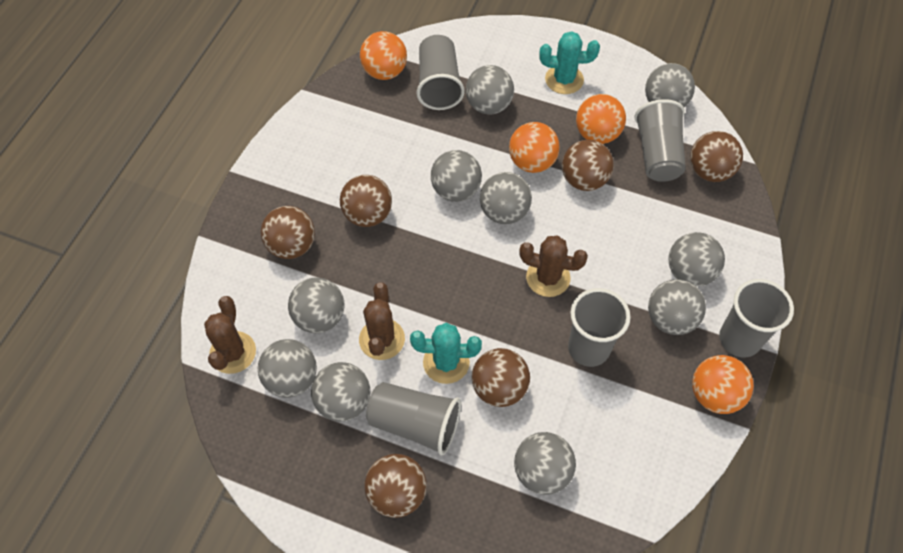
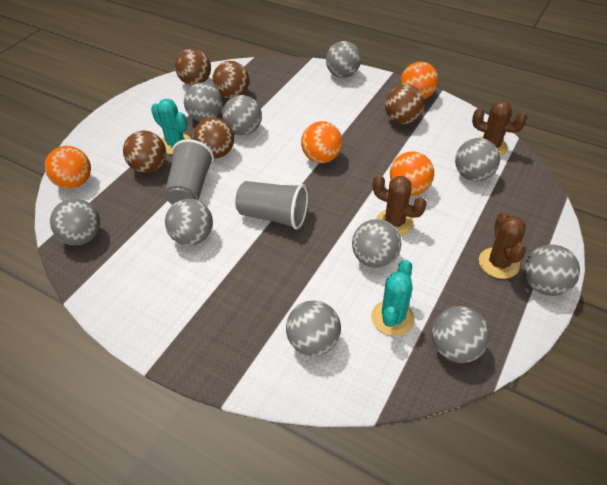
brown ball: [261,206,315,259] [340,175,392,227] [364,454,427,518] [472,348,530,407] [562,140,614,191] [690,131,743,182] = 6 -> [123,131,166,173] [175,48,211,86] [193,117,234,159] [212,61,249,99] [385,84,424,124] = 5
grey cup: [366,382,461,456] [417,35,465,110] [568,288,631,367] [635,99,686,182] [719,279,794,357] = 5 -> [164,139,214,205] [235,181,308,230] = 2

